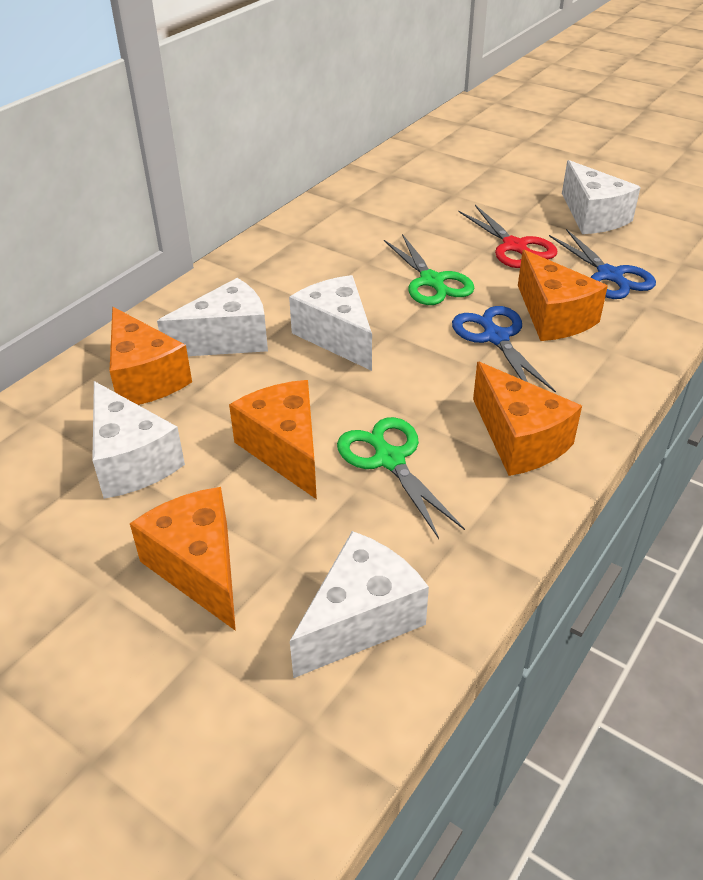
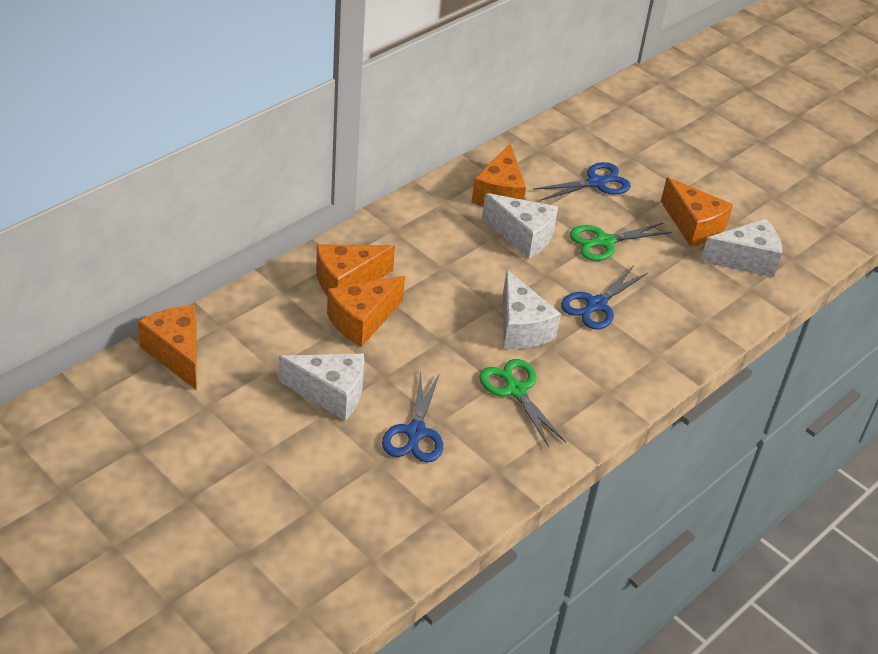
blue scissors: [452,306,556,393] [549,229,656,299] = 2 -> [382,371,443,462] [533,162,631,201] [561,265,648,329] = 3
red scissors: [459,205,557,268] = 1 -> none = 0
white cheese: [92,381,185,499] [157,278,268,356] [289,275,372,371] [290,531,429,678] [562,160,641,234] = 5 -> [279,354,364,421] [482,193,558,259] [503,270,561,349] [700,218,782,277] = 4

